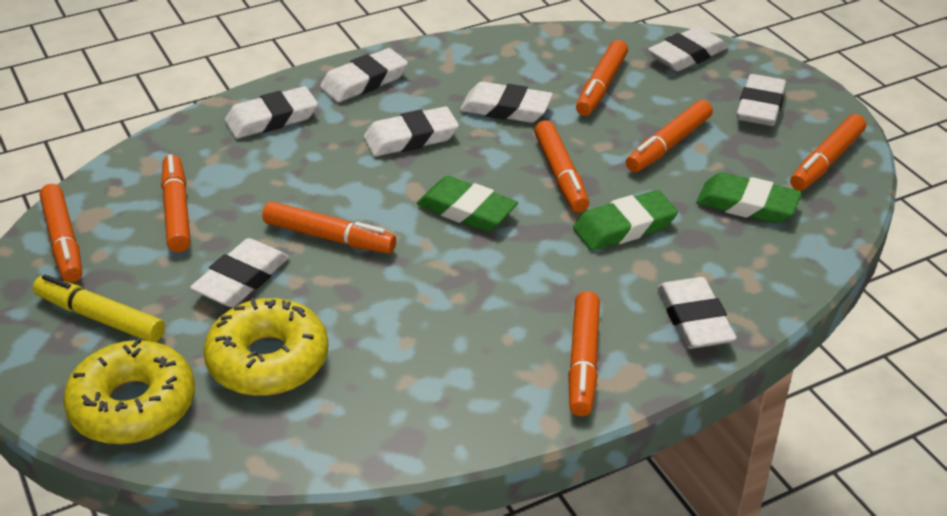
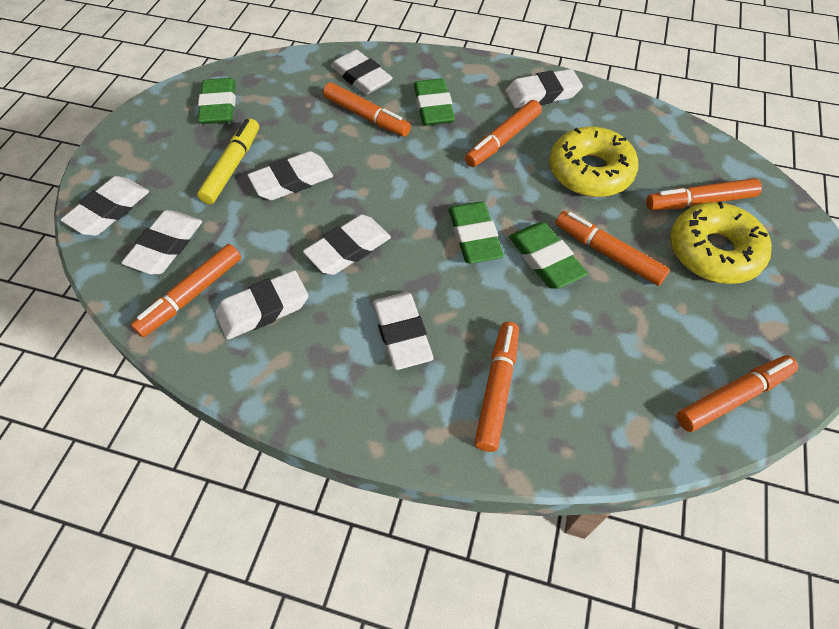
green eraser: [417,176,518,231] [573,190,678,251] [696,172,801,223] = 3 -> [198,78,236,124] [414,78,455,126] [448,201,504,264] [509,222,588,289] = 4
orange marker: [39,184,82,283] [161,154,191,252] [262,201,396,254] [534,120,589,212] [568,291,600,416] [576,40,628,116] [626,100,713,172] [790,114,866,191] = 8 -> [131,244,241,337] [323,82,411,137] [465,100,542,167] [474,322,519,452] [555,211,670,286] [646,178,762,210] [677,355,798,432] = 7

